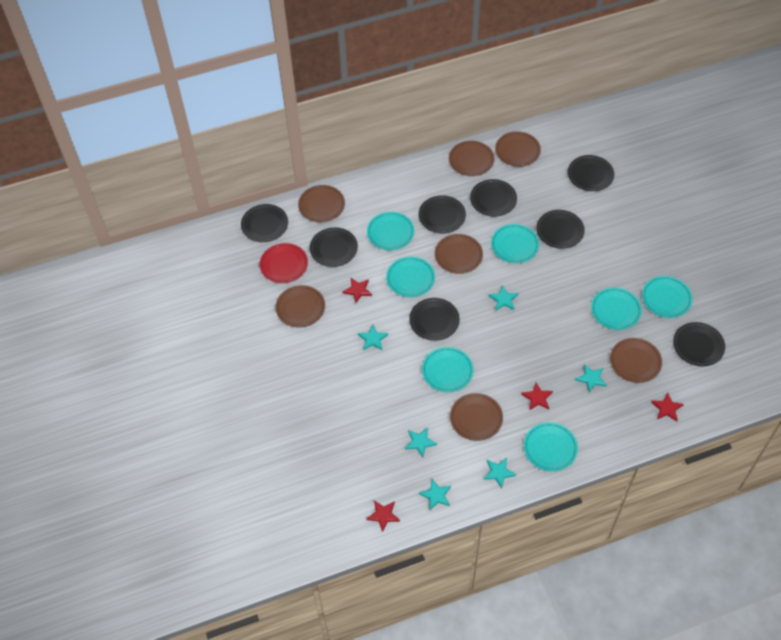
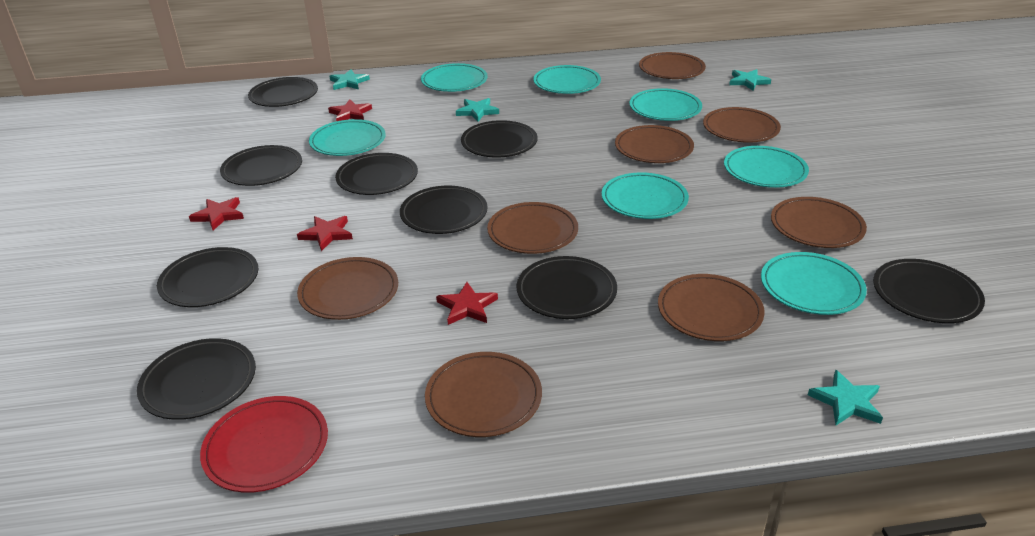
black plate: [241,204,288,242] [310,227,358,267] [409,298,460,341] [419,195,466,233] [470,179,517,217] [536,210,585,249] [568,155,614,191] [673,322,725,366] = 8 -> [137,338,256,420] [157,247,258,307] [220,145,302,186] [248,77,318,107] [335,153,418,195] [400,186,488,234] [461,120,537,157] [517,256,617,319] [873,259,985,323] = 9
brown plate: [276,285,325,327] [298,185,345,222] [435,234,483,274] [449,141,495,176] [450,393,503,441] [495,131,541,167] [610,338,662,383] = 7 -> [297,257,398,320] [425,352,542,437] [487,202,578,254] [615,125,694,163] [639,52,706,79] [658,274,765,341] [703,107,781,143] [771,197,867,248] = 8
turquoise star: [358,324,388,351] [405,428,437,457] [419,479,451,510] [483,458,516,489] [488,285,518,311] [575,364,607,393] = 6 -> [329,69,370,90] [456,98,499,122] [729,69,771,91] [808,370,883,425] = 4

